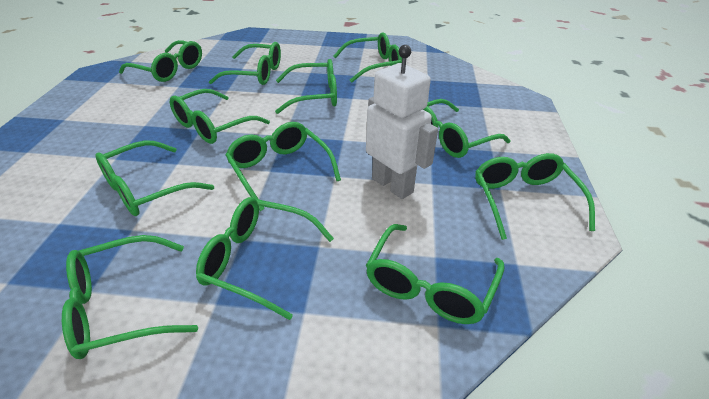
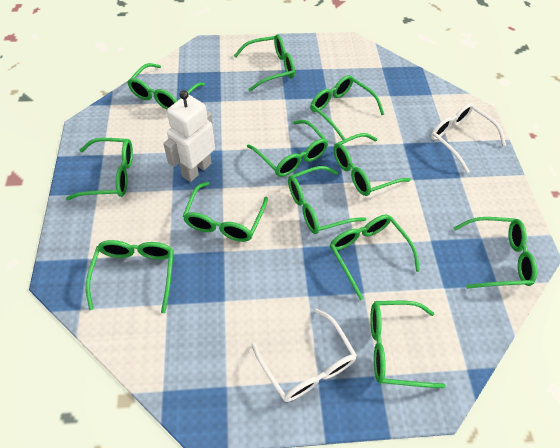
white glasses: none = 0 -> [251,309,357,402] [431,103,506,173] = 2

